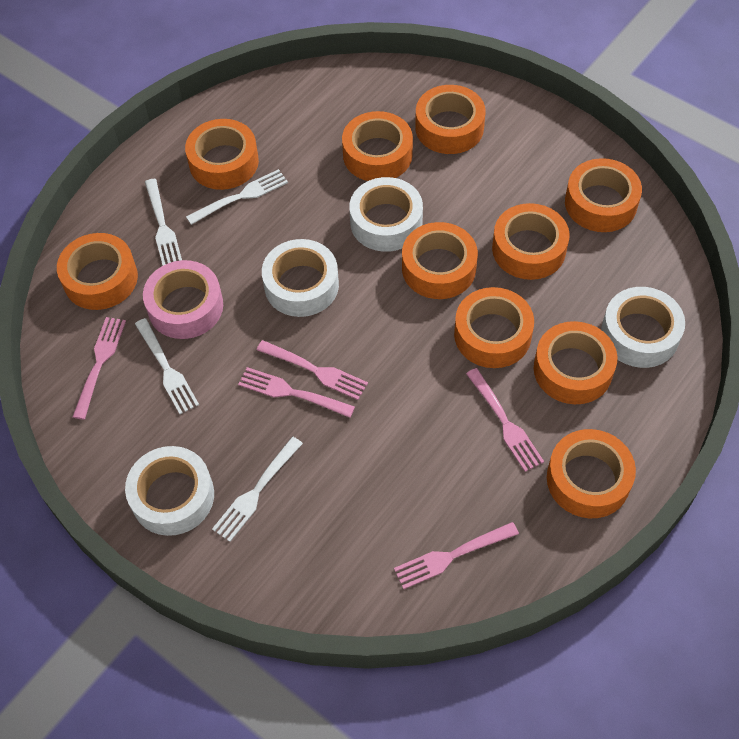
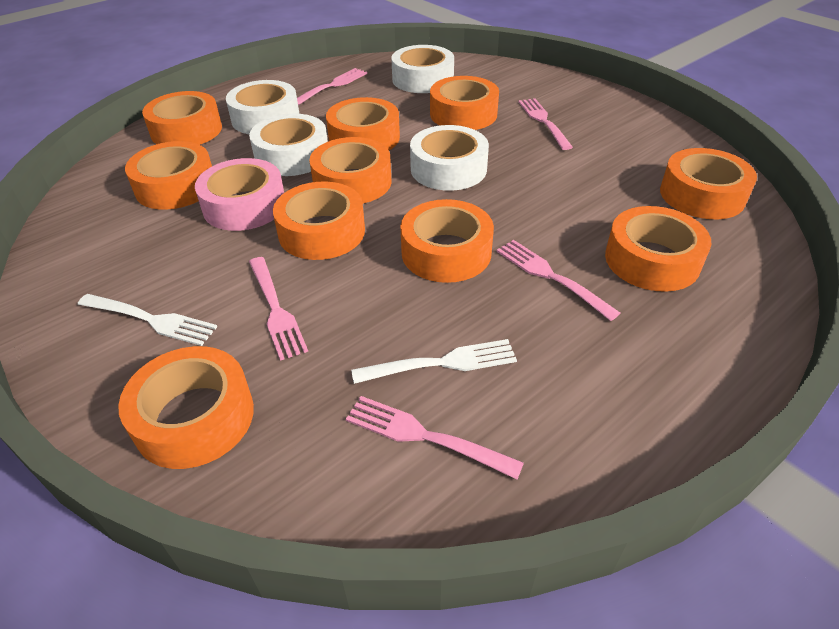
white fork: [135,318,199,414] [145,179,182,266] [186,169,288,225] [212,437,303,542] = 4 -> [78,294,217,346] [351,339,517,384] = 2

